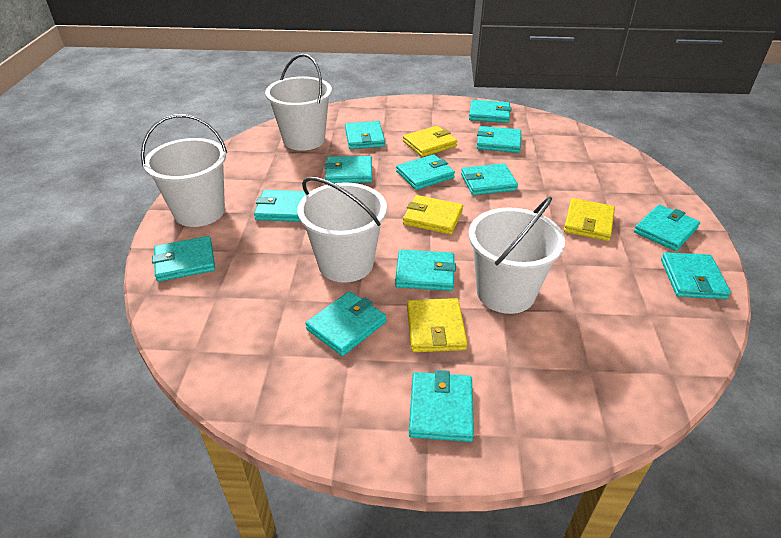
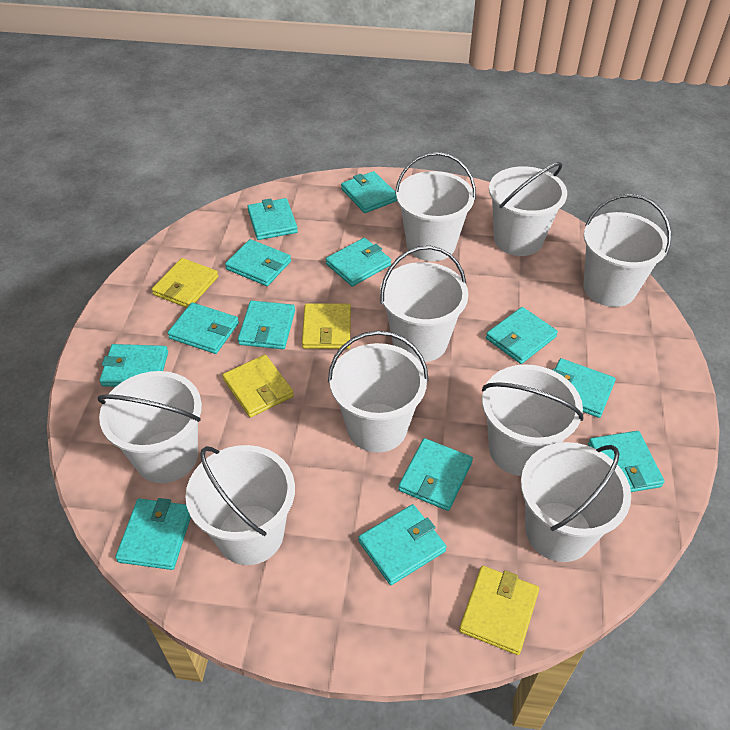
white bucket: [141,114,227,227] [265,54,332,151] [297,177,387,283] [468,197,565,314] = 4 -> [97,371,202,483] [185,445,295,565] [328,331,429,453] [380,246,468,362] [395,152,476,261] [482,364,583,476] [489,162,567,256] [521,442,631,562] [584,194,671,307] = 9

